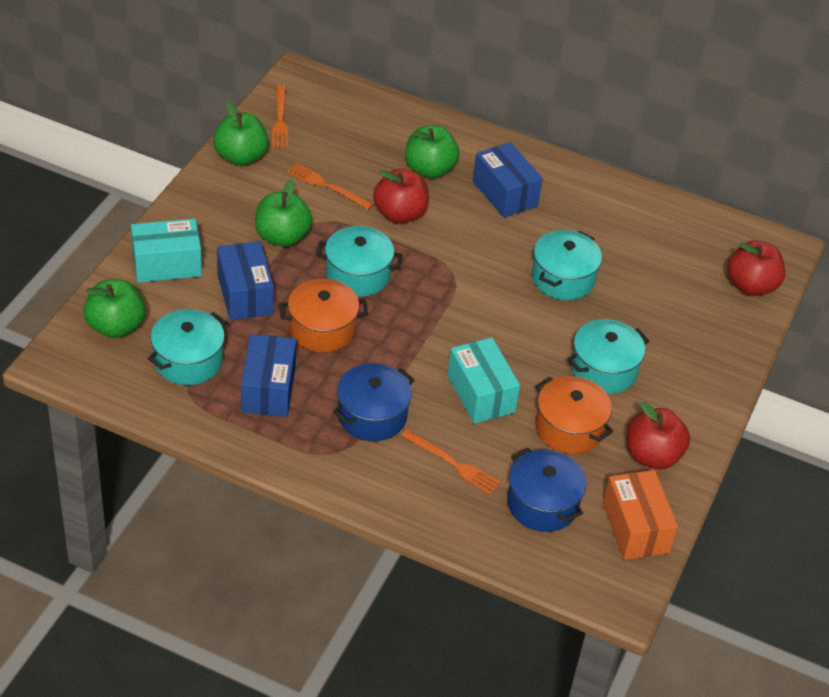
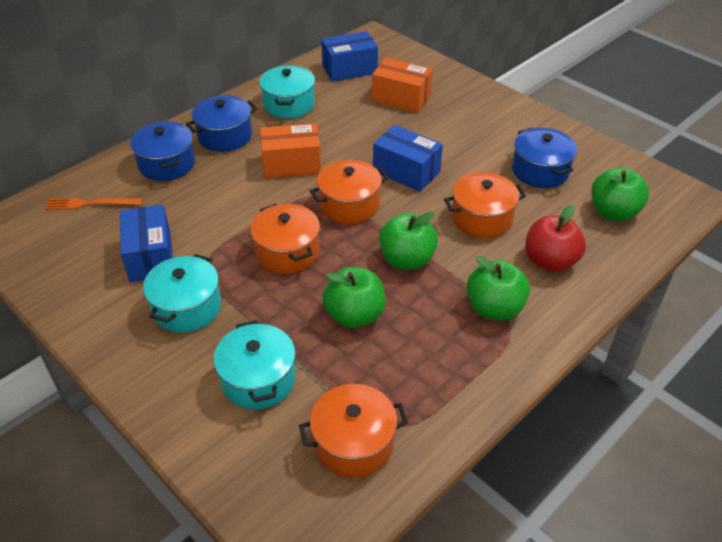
blue pot: [333,363,414,441] [507,448,586,532] = 2 -> [130,121,195,181] [186,95,257,152] [512,128,577,188] = 3
orange box: [603,470,678,560] = 1 -> [260,123,321,178] [372,58,433,113] = 2
orange fork: [272,85,288,148] [287,163,373,210] [401,429,501,495] = 3 -> [45,198,142,210] = 1
orange pot: [279,279,368,352] [535,376,613,454] = 2 -> [250,204,320,274] [299,384,408,478] [310,160,388,224] [444,172,526,238] = 4
red apple: [373,169,429,223] [627,401,690,469] [727,240,785,296] = 3 -> [525,205,586,272] = 1
turquoise box: [131,218,202,283] [447,338,520,424] = 2 -> none = 0
turquoise pot: [148,309,227,385] [316,226,403,297] [532,230,602,300] [567,319,649,394] = 4 -> [143,254,221,333] [214,321,296,410] [259,65,315,119] = 3

